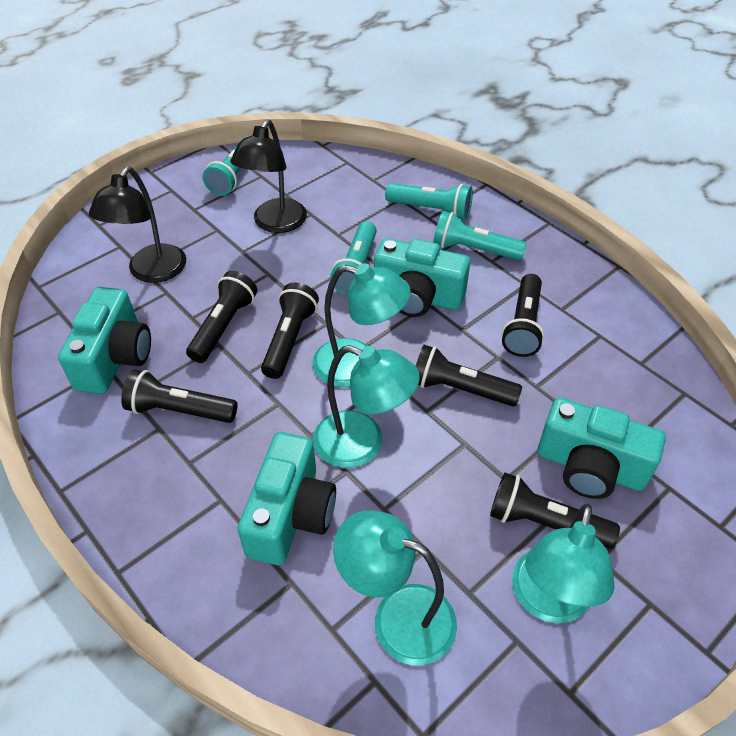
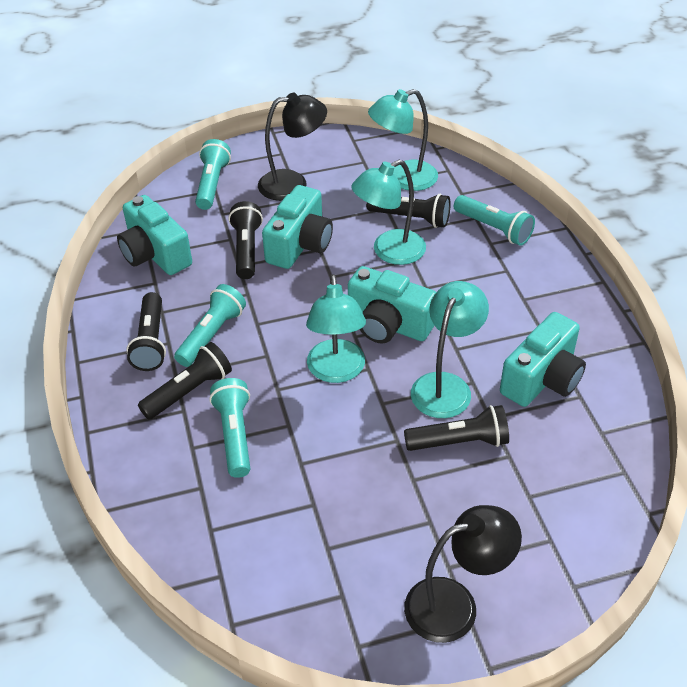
black flashlight: [121,369,237,423] [186,271,257,363] [261,283,319,379] [416,345,522,406] [490,473,620,549] [502,274,544,357] = 6 -> [126,292,166,371] [138,342,232,420] [228,201,263,279] [366,194,451,228] [404,405,509,451] = 5

